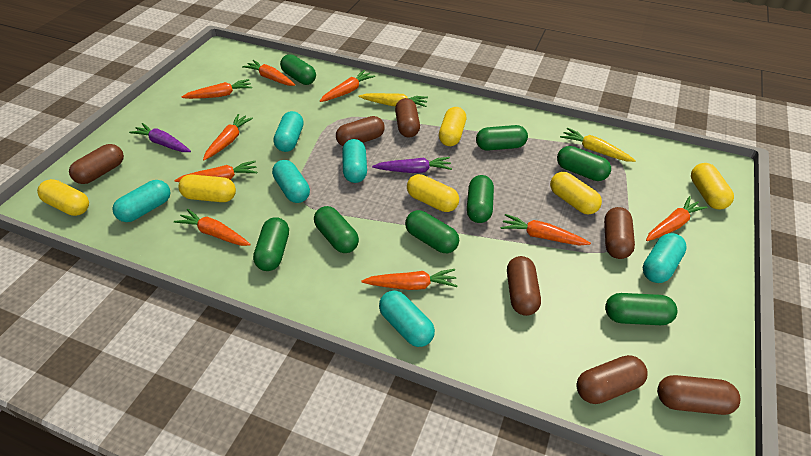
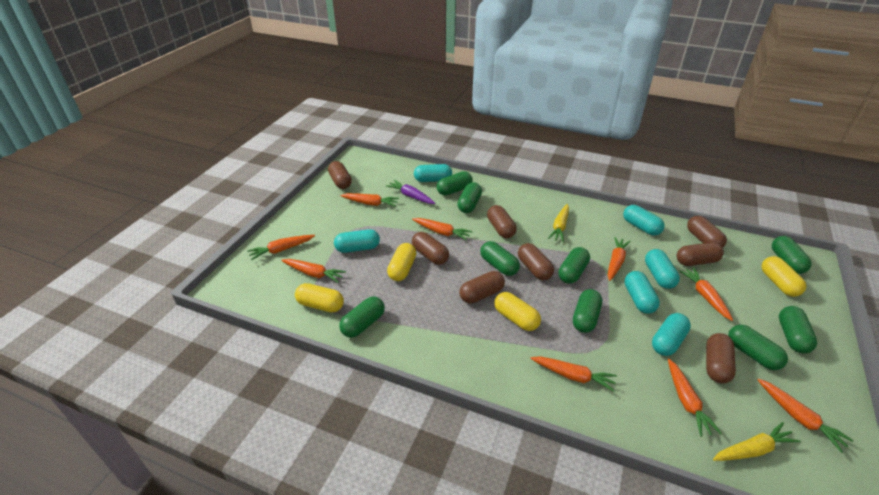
brown capsule: [69,144,124,184] [336,116,385,146] [395,98,420,137] [507,256,541,316] [576,355,648,404] [604,207,635,259] [657,375,740,415] = 7 -> [328,161,352,189] [412,232,449,265] [459,271,505,304] [487,205,517,238] [518,243,554,280] [677,242,724,266] [687,216,727,248] [706,333,736,383] = 8
green capsule: [253,217,289,271] [280,54,316,85] [314,206,359,253] [405,210,459,253] [467,175,494,223] [476,125,528,151] [557,146,611,181] [605,293,677,325] = 8 -> [339,296,385,338] [437,171,473,196] [458,182,482,213] [480,241,520,276] [558,247,590,284] [573,289,602,333] [728,325,788,370] [772,236,811,274] [779,306,817,353] = 9
purple carrot: [129,123,191,152] [372,157,452,173] = 2 -> [386,180,435,204] = 1
yellow capsule: [37,179,89,216] [179,174,236,202] [407,174,459,212] [439,107,466,146] [550,172,602,215] [691,163,734,209] = 6 -> [295,283,344,312] [387,243,416,281] [494,292,541,331] [761,256,806,297] = 4

